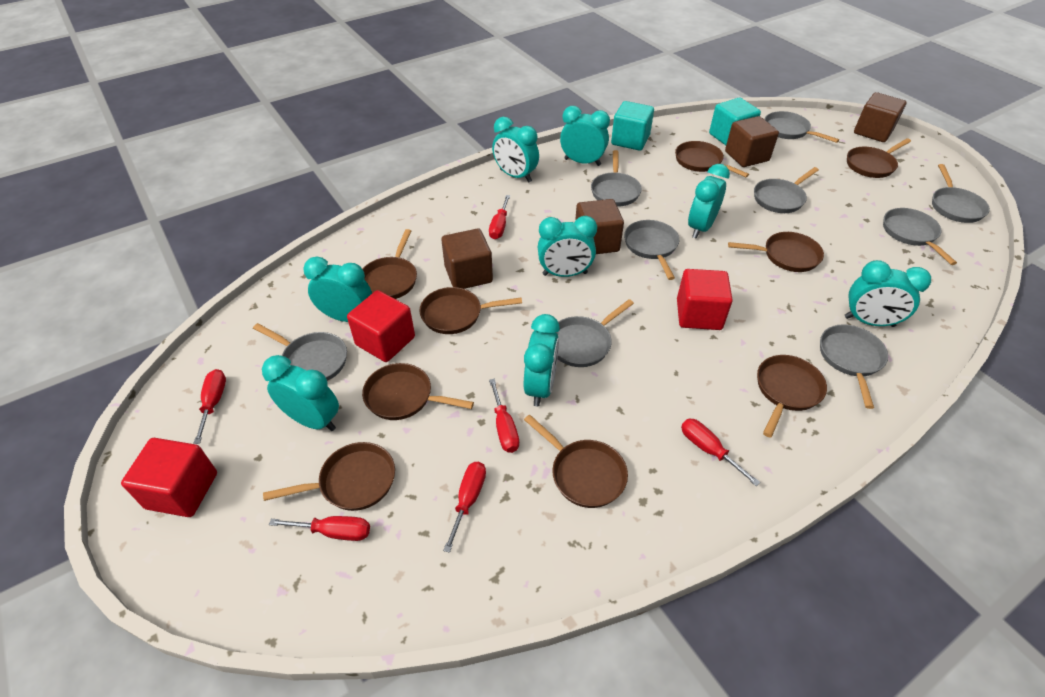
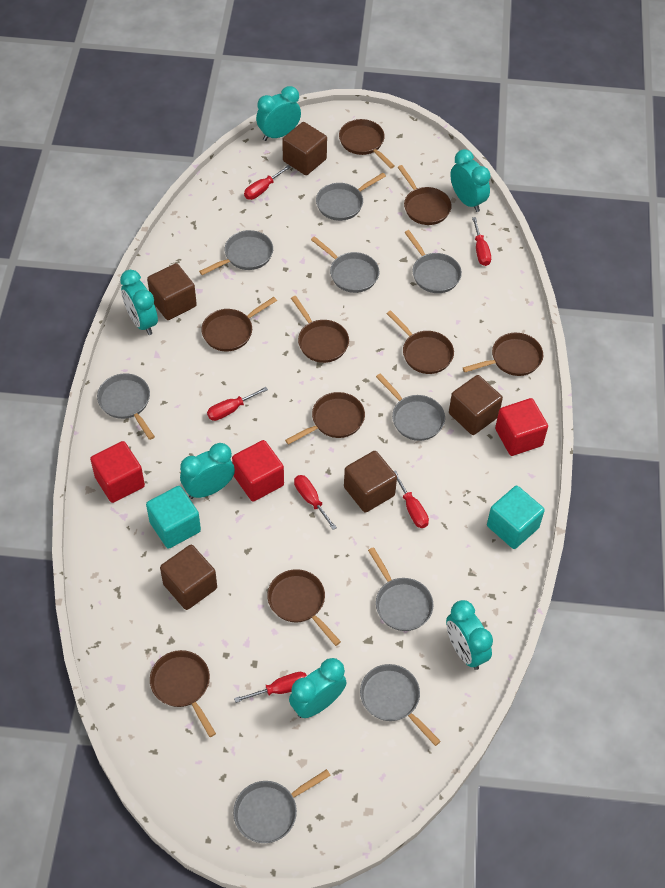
brown cube: [441,228,493,289] [575,199,624,254] [725,116,779,167] [854,92,907,142] = 4 -> [147,263,197,320] [160,545,217,610] [282,122,327,175] [344,451,397,513] [449,375,503,435] = 5
turquoise clock: [262,355,339,431] [303,257,372,322] [492,117,539,182] [524,314,560,406] [538,216,597,277] [560,106,610,166] [688,164,730,238] [845,260,931,327] = 8 -> [120,270,158,335] [180,443,235,499] [256,86,301,141] [289,658,347,718] [446,600,493,670] [450,149,491,212] = 6

